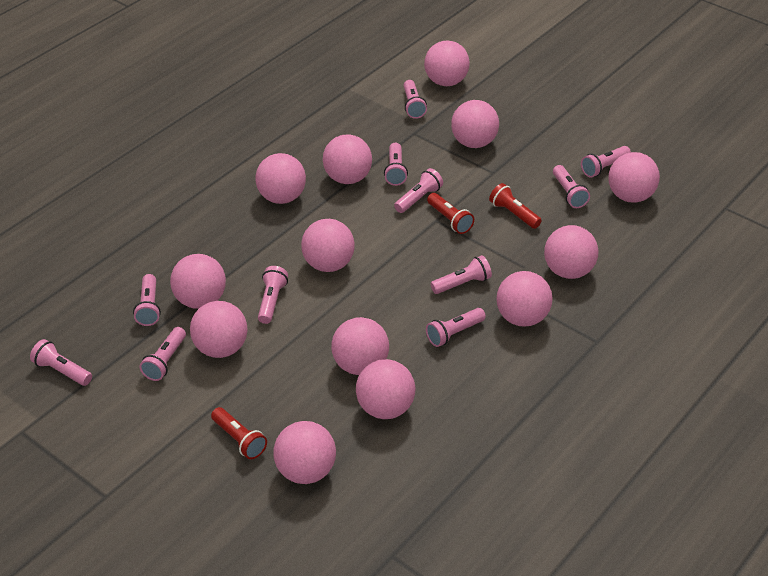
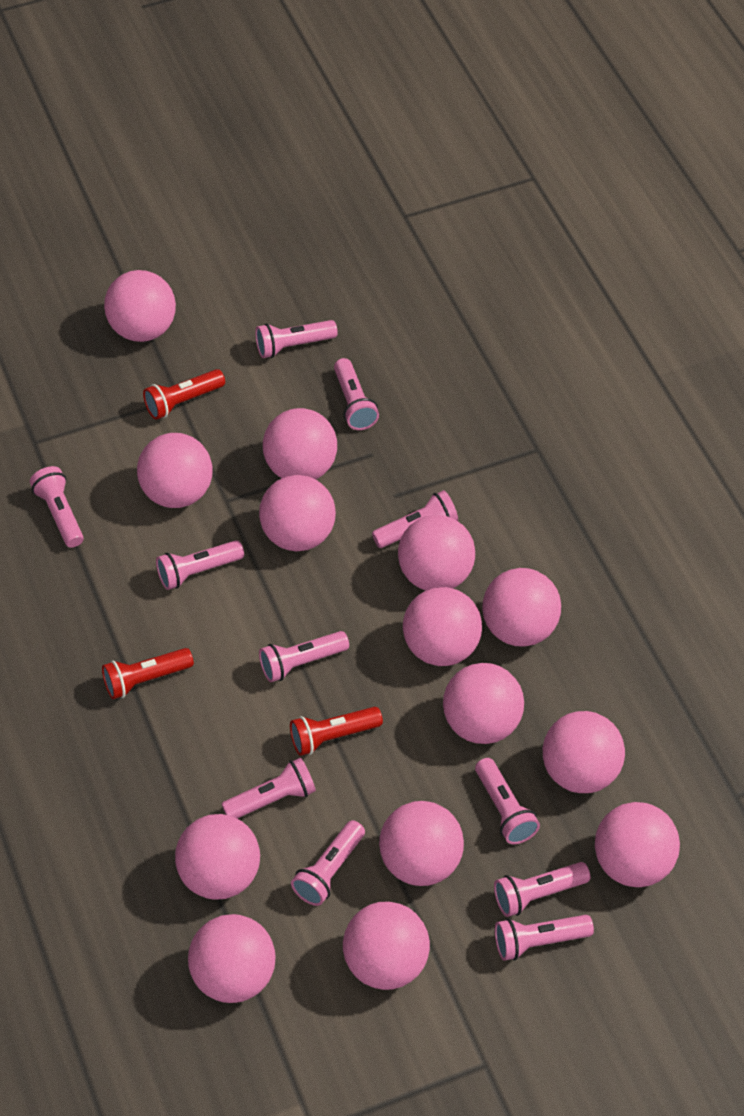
pink ball: [170,254,226,309] [190,301,248,358] [255,153,306,204] [273,421,336,484] [301,219,355,272] [323,134,372,184] [331,317,389,375] [356,359,415,419] [424,41,470,86] [451,100,499,148] [496,271,553,327] [544,225,599,279] [608,152,660,203] = 13 -> [104,270,176,342] [137,433,212,508] [175,814,260,900] [188,914,276,1003] [259,475,336,551] [263,408,337,480] [343,901,430,990] [379,801,464,886] [398,515,475,591] [403,587,482,666] [443,663,524,744] [482,568,561,647] [543,711,625,793] [595,802,680,887] = 14

